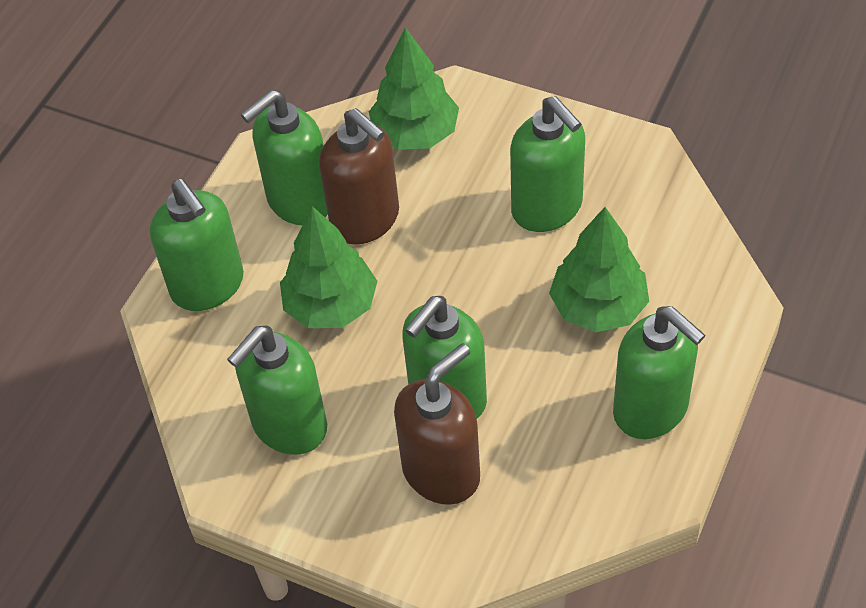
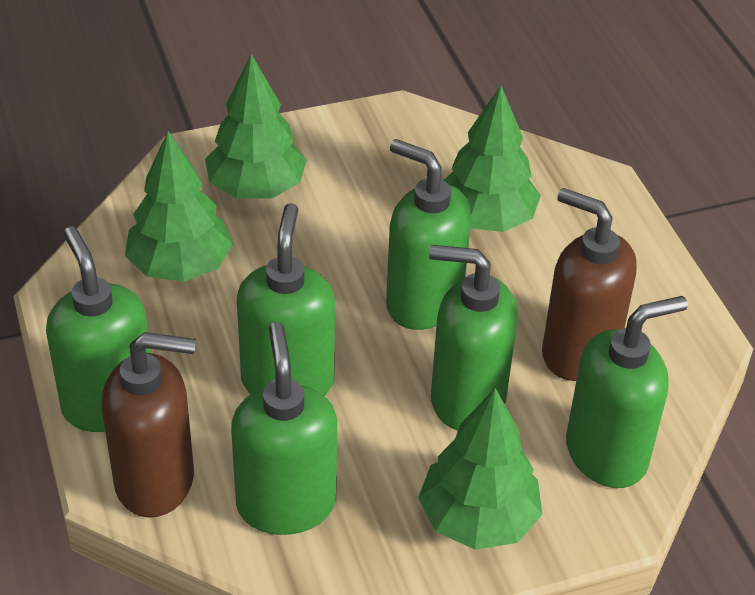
green tree: [280,206,377,328] [369,27,459,150] [549,207,649,332] = 3 -> [125,131,233,282] [205,54,306,198] [418,388,542,550] [444,86,541,232] = 4

